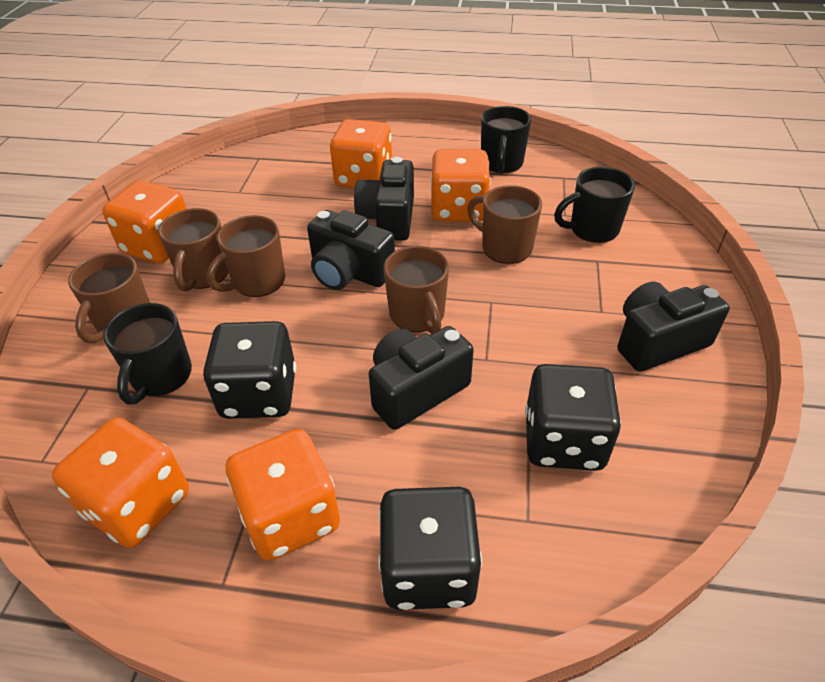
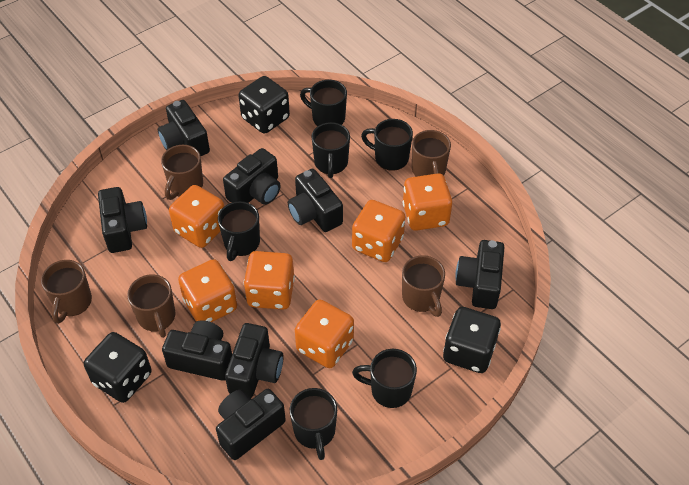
black camera: [307,210,395,290] [354,157,414,241] [369,326,474,430] [617,282,730,372] = 4 -> [98,187,147,253] [158,100,210,156] [162,320,232,381] [216,389,286,460] [223,148,281,205] [225,323,283,398] [288,169,343,232] [455,240,504,309] = 8
black mug: [103,303,192,405] [481,106,531,173] [554,167,635,243] = 3 -> [218,201,260,261] [290,388,337,460] [300,80,347,126] [311,122,350,178] [352,349,417,408] [361,119,413,171] = 6
orange dice: [52,418,189,548] [102,180,187,263] [226,429,340,561] [330,119,392,188] [431,149,491,222] = 5 -> [169,185,224,248] [178,259,237,322] [244,251,295,310] [295,300,354,368] [352,200,405,262] [403,173,452,231] = 6

